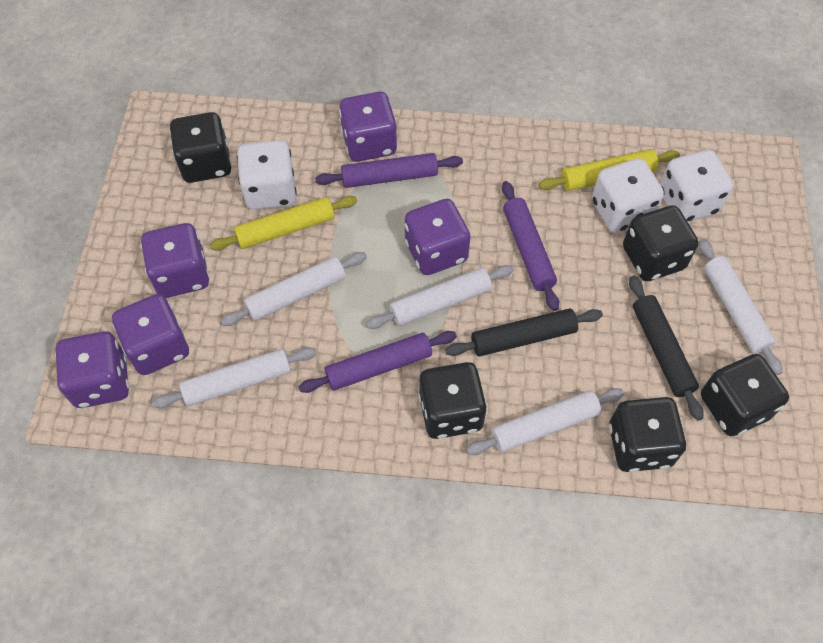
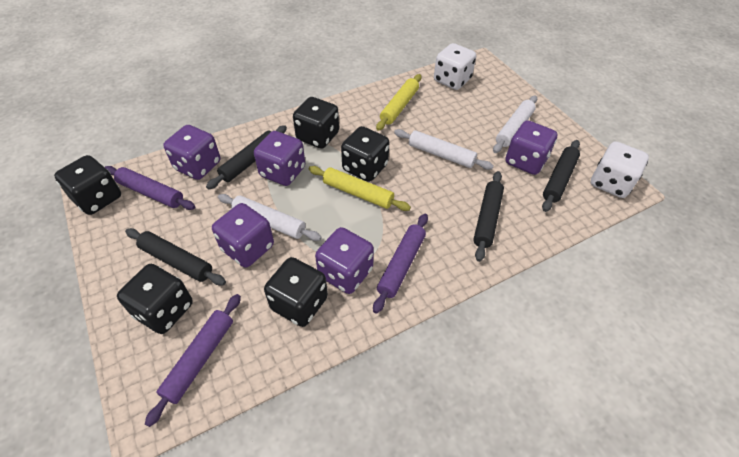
black rolling pin: [445,308,603,357] [629,276,704,421] = 2 -> [125,228,226,285] [206,125,287,190] [473,171,504,262] [542,140,580,212] = 4
white dice: [237,140,297,210] [592,158,664,233] [660,150,733,222] = 3 -> [434,43,476,90] [591,141,649,198] = 2
white rolling pin: [152,347,317,408] [221,252,367,326] [366,265,514,329] [466,388,624,455] [699,238,783,375] = 5 -> [218,194,322,241] [394,129,494,170] [493,96,537,153] = 3

